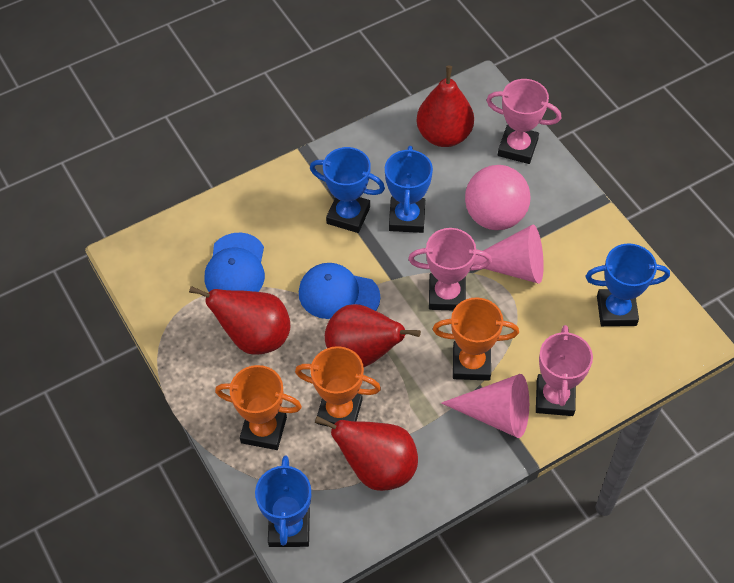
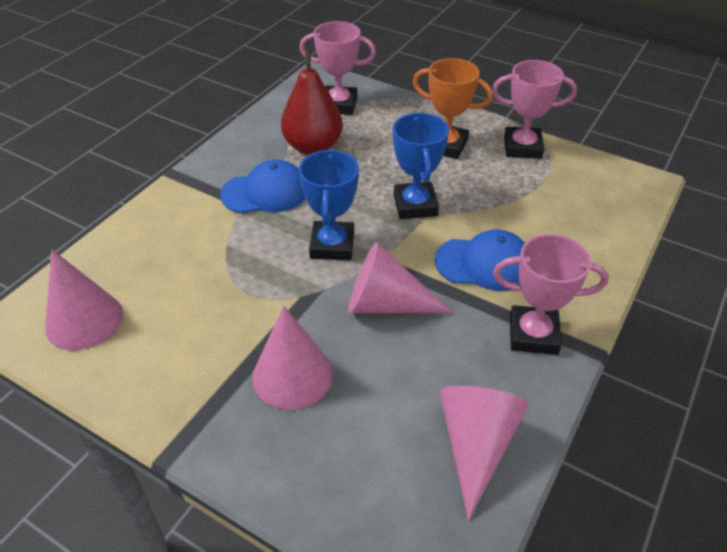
blue trophy: [255,456,311,547] [310,147,385,233] [385,146,433,233] [585,243,670,326] = 4 -> [299,149,359,260] [393,113,449,219] = 2
orange trophy: [215,365,302,450] [295,346,381,427] [433,297,519,381] = 3 -> [413,58,493,159] = 1
pink ball: [465,165,531,230] = 1 -> none = 0
pink cone: [441,374,529,438] [473,225,544,284] = 2 -> [45,250,123,351] [252,306,333,410] [348,242,453,313] [439,386,529,520] = 4
red pear: [189,286,290,355] [315,416,418,491] [325,304,421,367] [417,66,474,147] = 4 -> [281,50,343,155] = 1

